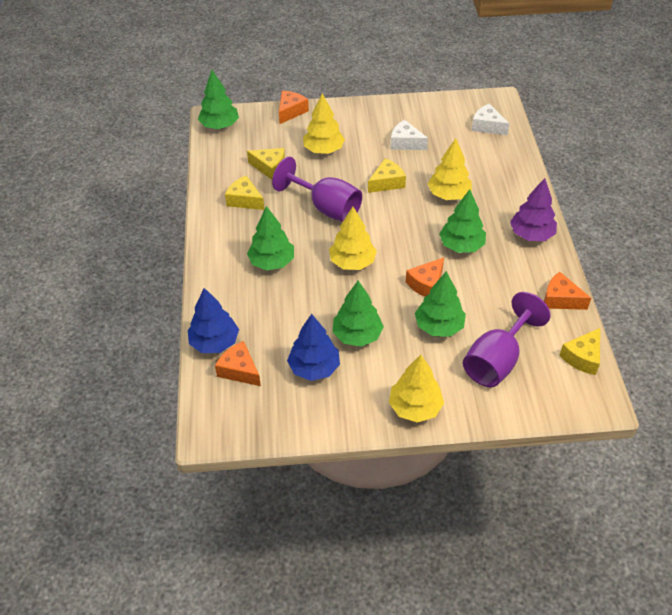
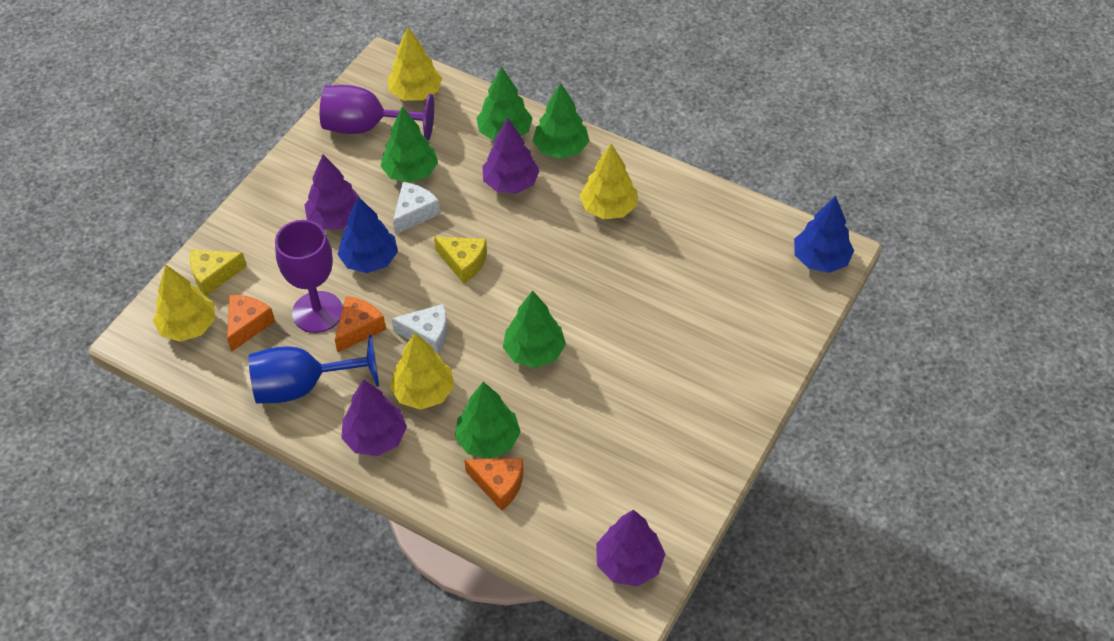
blue goblet: none = 0 -> [249,334,379,404] = 1
orange cheese: [215,341,261,386] [279,91,309,124] [406,258,444,297] [544,272,591,310] = 4 -> [227,295,275,352] [335,296,386,352] [464,458,523,511] = 3
purple tree: [510,178,557,241] = 1 -> [305,155,358,230] [341,379,407,456] [482,118,540,194] [596,509,665,586] = 4
yellow cheese: [225,176,265,210] [247,148,285,180] [368,158,406,193] [559,328,600,375] = 4 -> [190,249,247,296] [434,237,487,284] = 2

